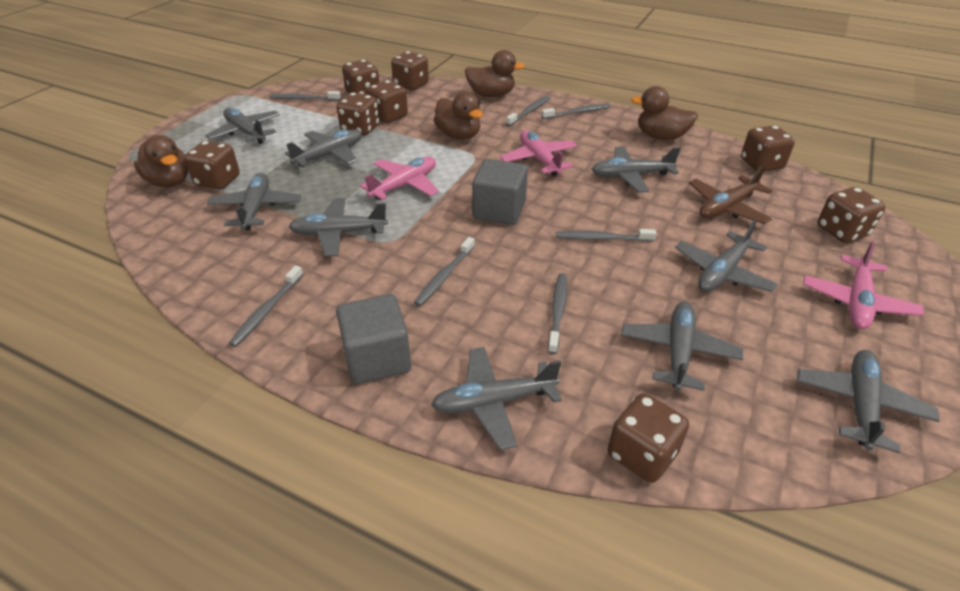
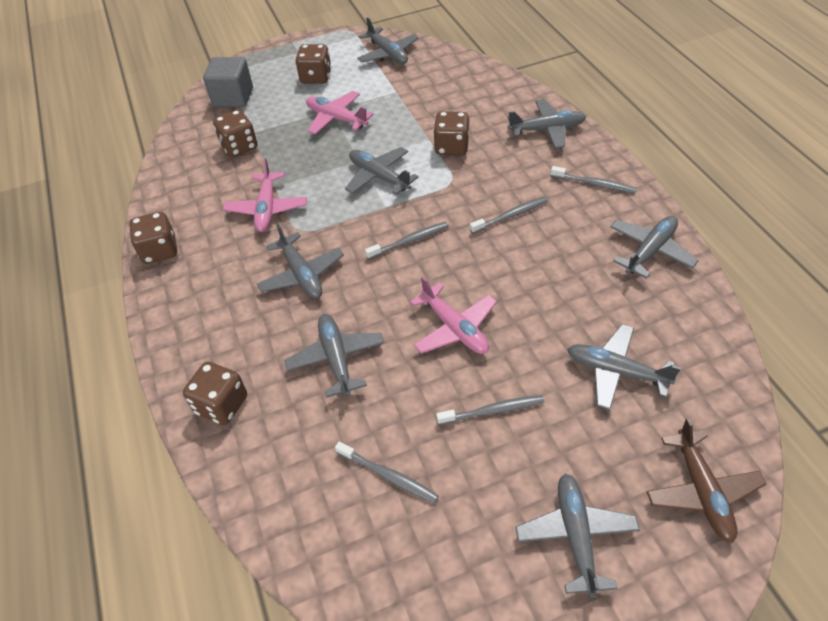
brown dice: [185,141,240,190] [337,92,379,136] [342,60,379,95] [366,80,408,123] [391,51,429,90] [608,393,689,483] [741,125,795,172] [818,187,885,243] = 8 -> [129,212,177,264] [183,362,247,425] [213,110,257,157] [295,44,331,84] [433,111,469,155] = 5
brown duck: [134,135,188,187] [434,91,483,140] [465,50,525,97] [631,86,698,140] = 4 -> none = 0
grey cube: [336,294,411,384] [472,159,528,225] = 2 -> [203,57,253,107] = 1
grey plane: [205,108,280,144] [207,173,301,230] [285,129,362,167] [289,198,388,257] [431,347,562,450] [591,147,681,193] [621,302,743,391] [675,220,778,292] [797,350,940,453] = 9 -> [257,224,344,298] [284,314,384,398] [345,147,419,195] [357,17,418,64] [508,99,586,149] [515,474,640,598] [567,324,681,410] [610,216,698,279] = 8
grey toothbrush: [229,265,303,347] [269,91,341,101] [414,237,475,306] [506,95,551,126] [541,104,611,119] [548,273,567,354] [556,229,656,242] = 7 -> [335,441,439,503] [365,222,449,259] [436,395,544,425] [470,197,548,234] [551,166,637,193] = 5

